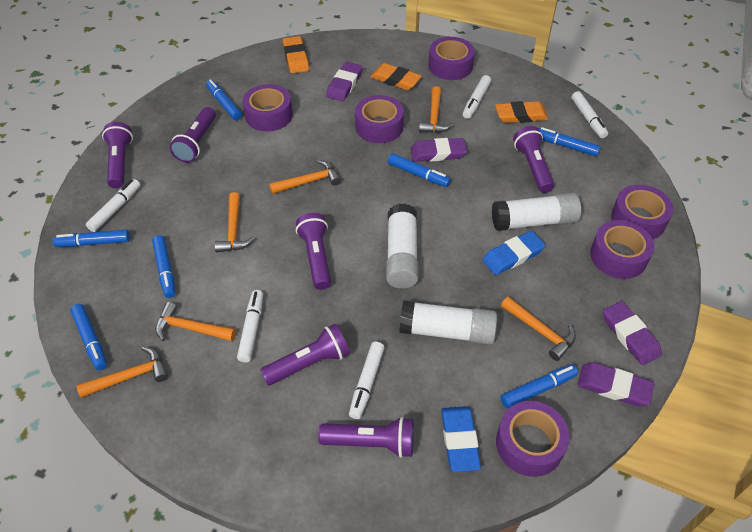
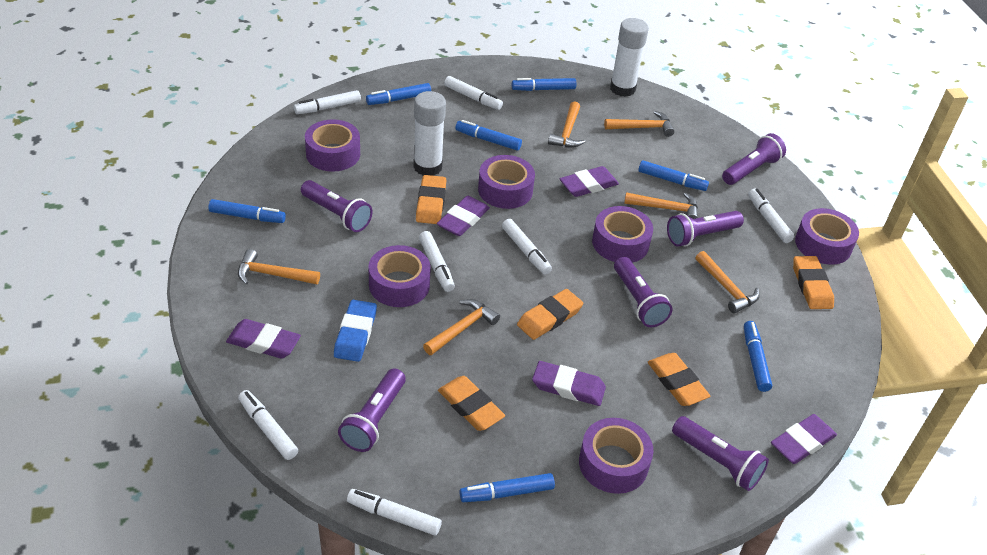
blue eraser: [441,406,481,472] [482,231,545,275] = 2 -> [334,300,377,362] = 1
orange eraser: [283,36,309,73] [370,63,422,90] [495,101,549,123] = 3 -> [416,175,446,224] [438,376,505,431] [517,289,583,340] [648,353,710,406] [793,256,834,309] = 5
purple eraser: [326,62,363,101] [410,138,467,162] [577,362,654,407] [603,301,662,365] = 4 -> [226,319,301,359] [437,196,490,236] [532,361,606,406] [560,166,619,197] [771,414,837,464] = 5
white glue stick: [386,203,419,289] [399,300,497,345] [492,193,581,231] = 3 -> [413,91,446,176] [610,18,649,97] = 2
white marker: [86,179,141,232] [237,290,263,362] [349,342,385,419] [463,75,491,119] [572,91,608,138] = 5 -> [238,390,298,460] [294,90,361,114] [347,489,442,535] [419,231,455,292] [444,76,503,110] [502,219,552,275] [748,189,794,243] = 7

